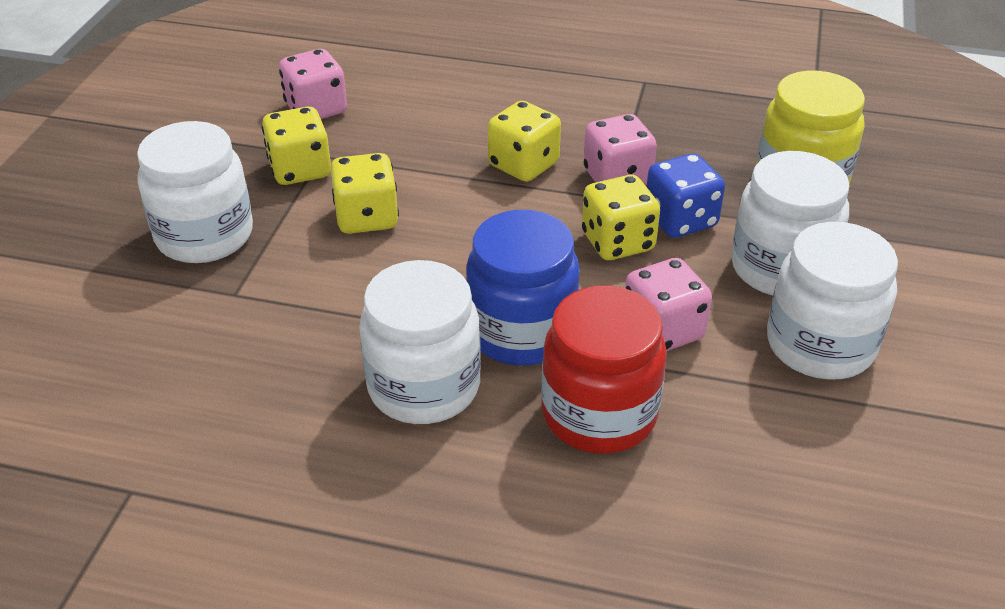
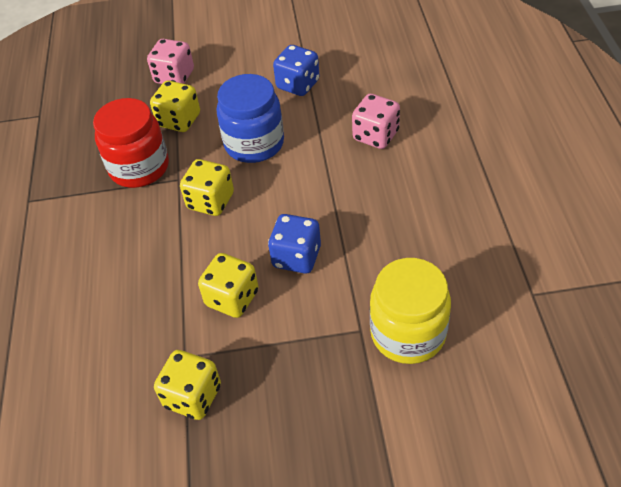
blue dice: [647,154,725,238] = 1 -> [268,214,321,274] [273,45,320,96] = 2
pink dice: [279,49,347,119] [583,114,657,185] [625,258,712,351] = 3 -> [147,39,194,84] [352,94,400,149] = 2
white jar: [137,121,253,263] [359,260,481,424] [731,151,850,296] [767,222,898,380] = 4 -> none = 0

